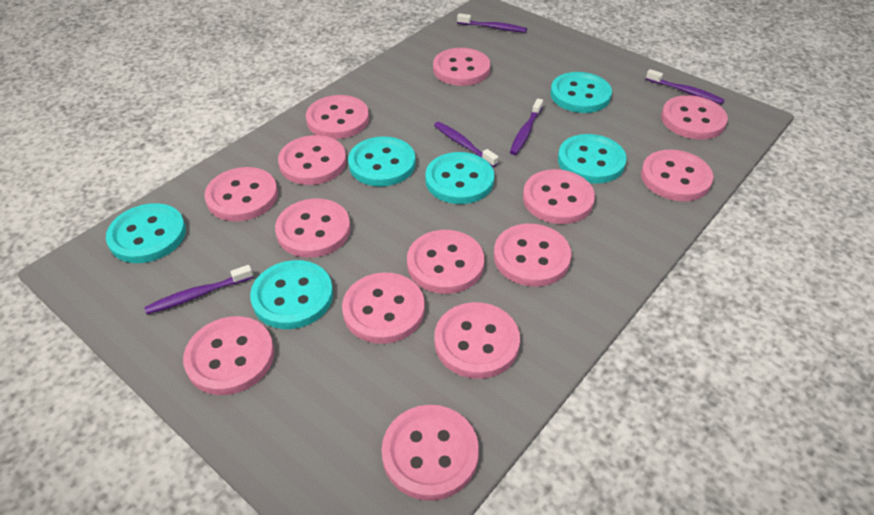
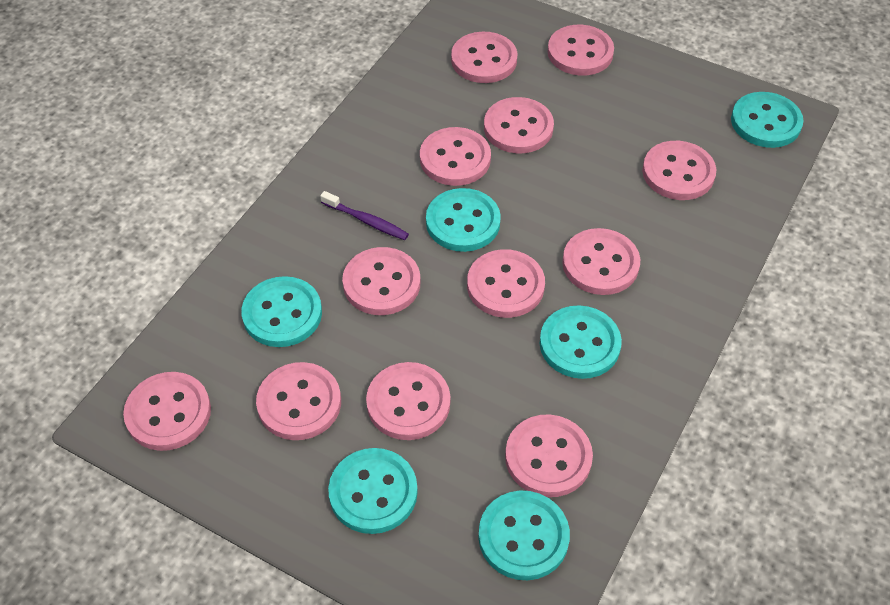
pink button: [183,316,274,395] [204,167,278,221] [275,199,351,258] [278,135,346,185] [306,95,369,139] [342,273,425,344] [382,405,479,501] [407,230,484,294] [433,48,490,86] [434,302,520,379] [494,224,572,287] [523,169,595,224] [641,150,713,201] [661,95,728,140] = 14 -> [123,372,211,451] [256,362,341,440] [342,247,420,315] [366,362,450,440] [420,127,491,186] [451,32,517,83] [467,249,545,318] [484,97,554,153] [505,414,593,497] [548,25,614,76] [562,228,640,295] [642,141,716,200] = 12
purple toothbrush: [144,265,253,314] [434,122,498,167] [457,13,527,33] [510,99,543,155] [646,69,725,104] = 5 -> [320,191,409,240] = 1

